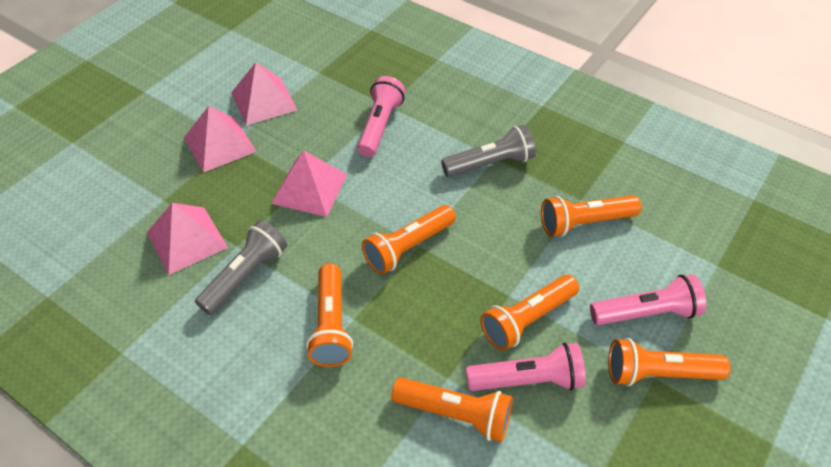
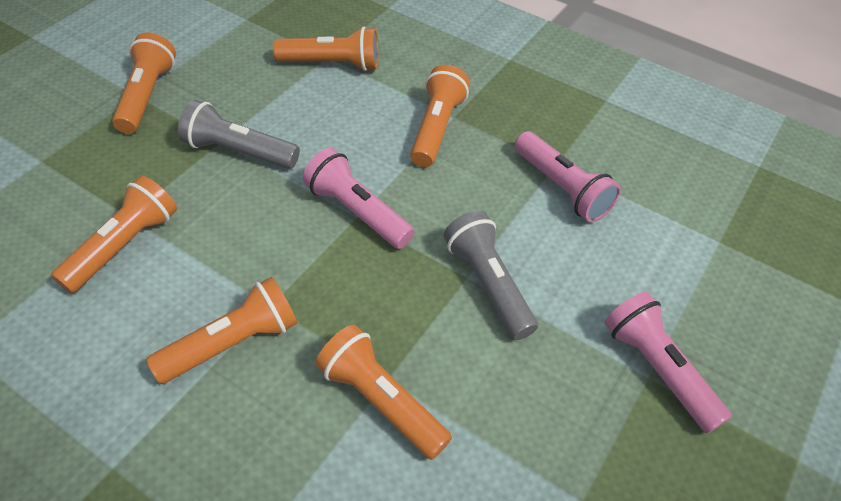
pink pyramid: [147,203,228,275] [184,106,257,173] [231,62,297,125] [271,150,348,217] = 4 -> none = 0

